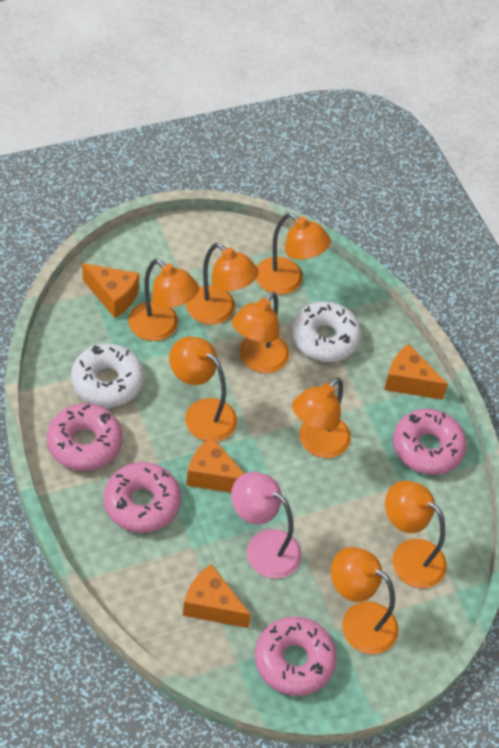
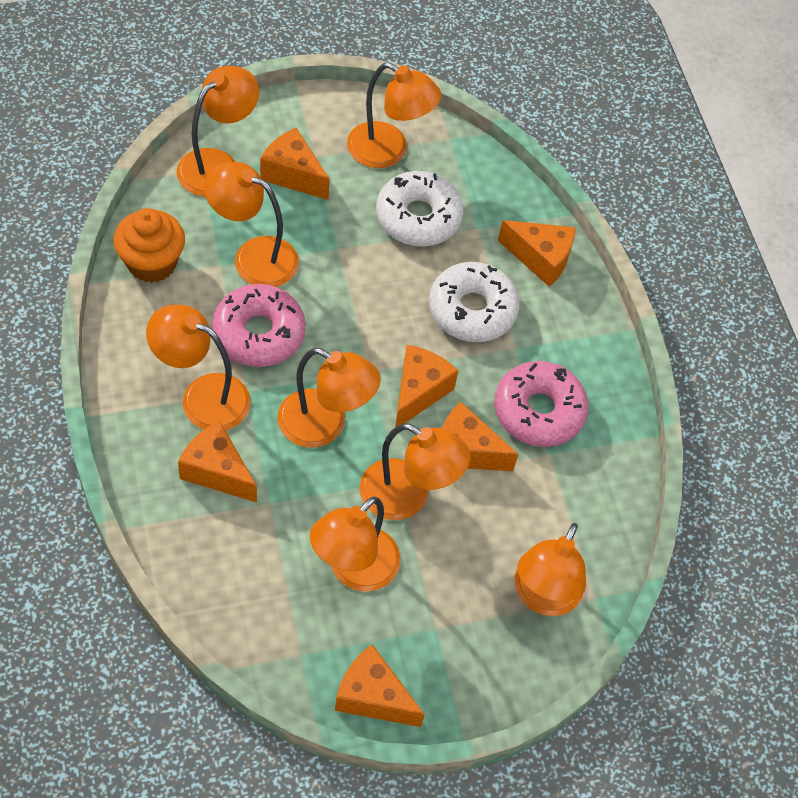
orange cheese: [82,263,139,318] [183,564,251,628] [186,437,245,493] [384,344,448,400] = 4 -> [178,421,257,503] [260,128,330,200] [335,645,425,727] [395,345,458,427] [442,402,519,471] [498,220,576,287] = 6
orange cupcake: none = 0 -> [114,208,185,283] = 1
pink donut: [47,403,123,471] [104,462,181,533] [255,616,337,696] [393,409,467,475] = 4 -> [212,284,306,367] [494,361,589,447] = 2
pink lamp: [231,472,302,578] = 1 -> none = 0

